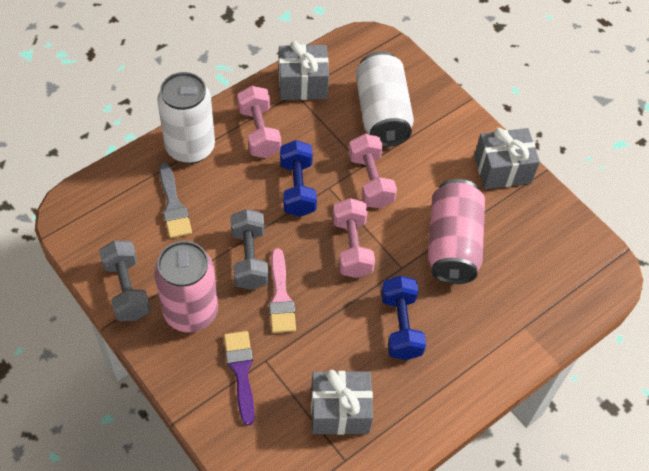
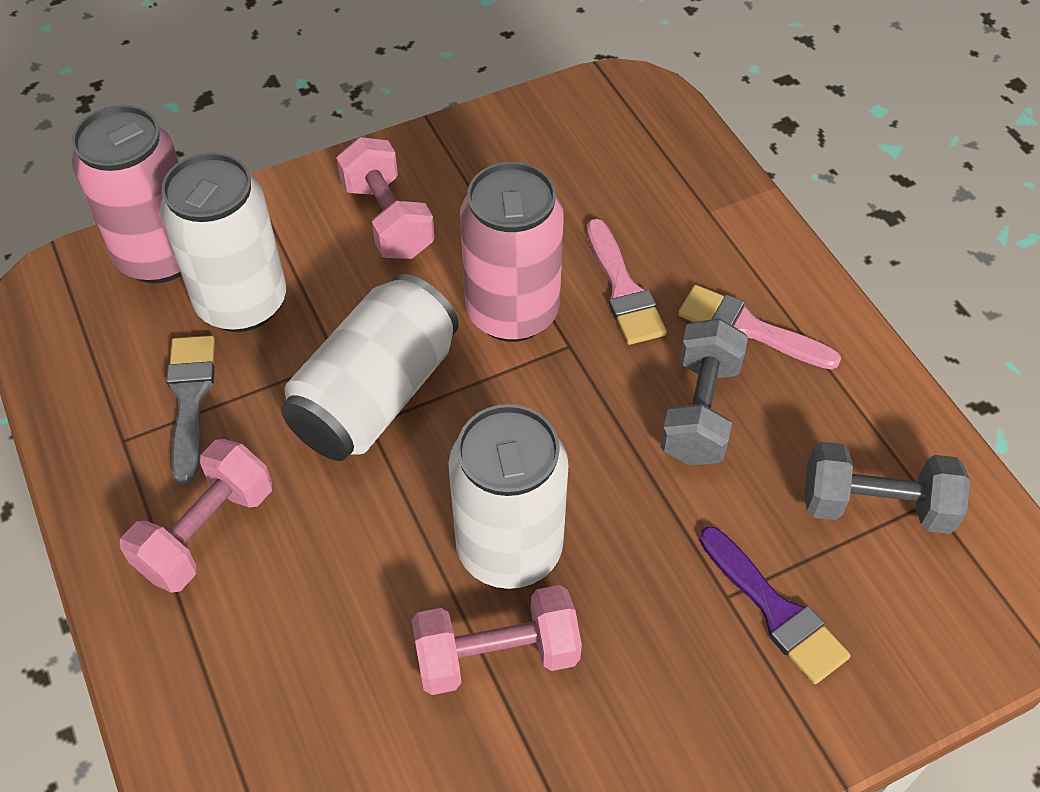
blue dumbbell: [280,140,317,217] [381,276,426,360] = 2 -> none = 0
grey gift: [279,41,329,100] [311,370,373,435] [474,128,540,189] = 3 -> none = 0
pink brush: [269,248,296,333] = 1 -> [587,219,667,345] [678,285,841,370] = 2
white can: [157,72,215,164] [356,51,414,147] = 2 -> [160,152,286,332] [281,274,459,461] [448,404,569,589] = 3

